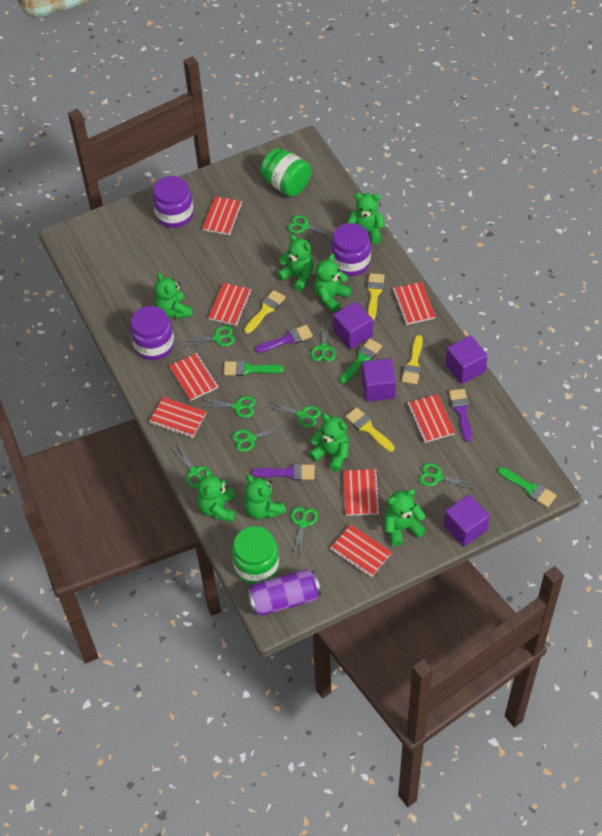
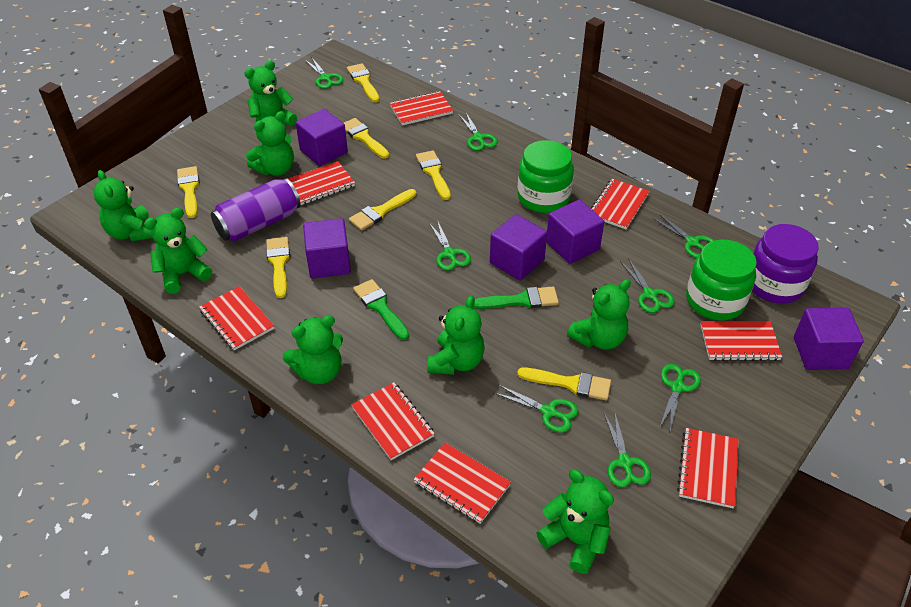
green brush: [224,361,284,376] [340,338,382,384] [498,467,557,508] = 3 -> [353,279,409,340] [473,286,559,309] = 2
green scissors: [172,443,212,488] [181,326,235,347] [203,396,256,418] [232,424,288,452] [266,401,321,428] [288,215,334,237] [291,506,318,556] [310,322,336,362] [419,463,475,490] = 9 -> [305,57,344,89] [429,220,471,270] [459,113,497,151] [494,385,578,433] [604,410,651,487] [620,258,675,313] [653,214,714,258] [660,364,701,430] = 8
purple brush: [252,464,315,481] [255,325,313,353] [449,389,472,442] = 3 -> none = 0
purple cube: [333,302,373,349] [362,359,396,402] [444,494,490,547] [445,336,488,384] = 4 -> [296,109,348,166] [303,218,351,279] [490,214,547,281] [546,199,604,264] [794,308,864,370] = 5
purple jar: [130,306,174,360] [153,176,194,228] [331,223,371,276] = 3 -> [752,224,819,304] = 1
yellow brush: [244,290,286,334] [345,407,395,452] [367,273,385,320] [402,335,423,385] = 4 -> [177,166,200,218] [266,237,290,298] [344,118,389,159] [347,63,379,102] [349,189,416,231] [416,150,451,200] [517,368,611,400] = 7

